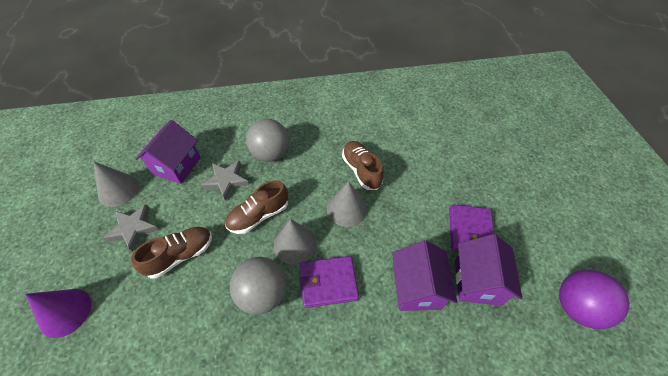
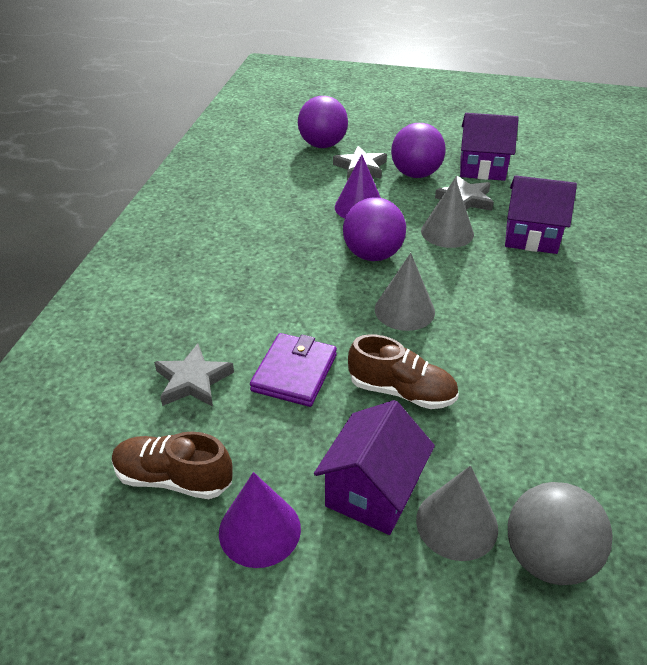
brown shoe: [131,227,212,278] [225,180,288,234] [342,141,384,190] = 3 -> [112,432,233,499] [348,334,459,409] = 2
grey ball: [230,257,287,315] [246,119,289,162] = 2 -> [508,482,613,585] = 1
grey star: [103,204,159,252] [201,161,249,201] = 2 -> [154,343,234,407] [333,146,387,180] [435,176,494,211] = 3
purple ball: [559,270,629,329] = 1 -> [298,96,348,148] [343,197,406,261] [391,123,446,178] = 3
purple cone: [25,289,91,338] = 1 -> [219,472,301,568] [335,154,381,219] = 2
purple wallet: [299,256,359,308] [449,204,494,251] = 2 -> [250,333,337,407] = 1

